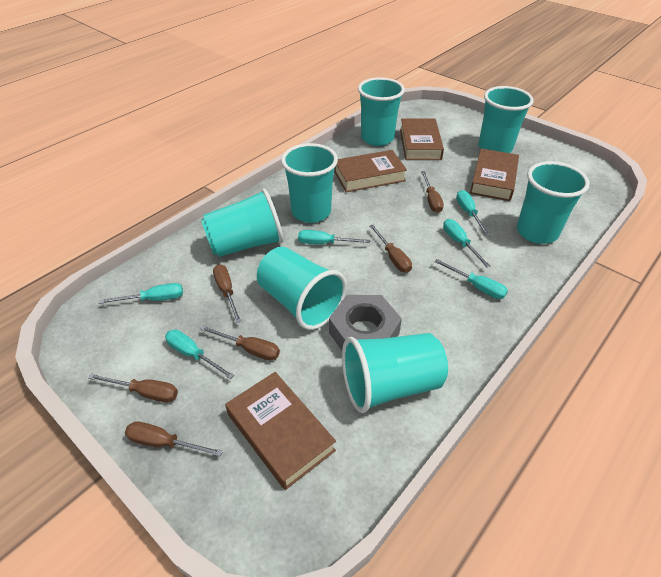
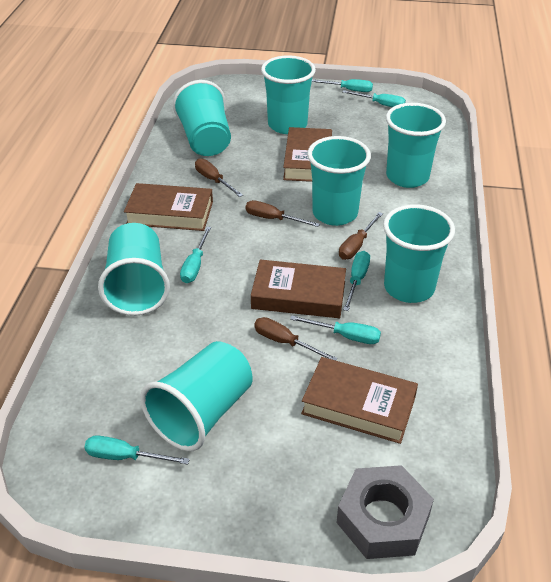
brown screwdriver: [89,374,178,402] [125,421,223,457] [200,326,280,361] [213,264,241,323] [370,225,412,273] [421,171,444,213] = 6 -> [195,158,243,197] [246,200,320,227] [254,317,337,361] [339,212,383,260] = 4

